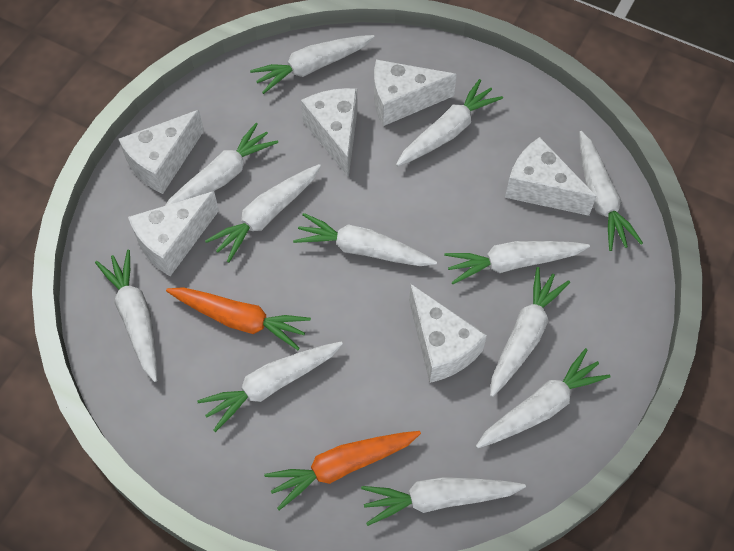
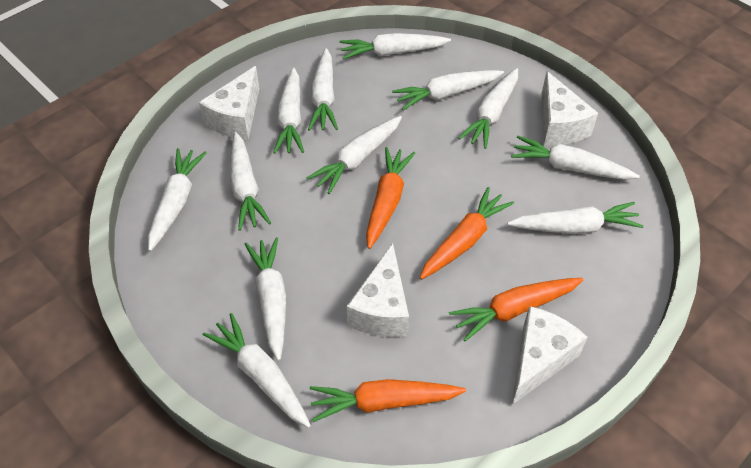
orange carrot: [166,287,311,350] [264,431,421,510] = 2 -> [310,379,466,422] [366,147,415,249] [420,187,514,279] [449,278,584,341] = 4
white cheese: [119,110,204,194] [128,191,219,276] [301,88,358,178] [374,59,457,126] [409,284,487,383] [505,137,596,216] = 6 -> [199,66,259,140] [347,243,409,337] [512,306,588,405] [541,71,598,145] = 4

